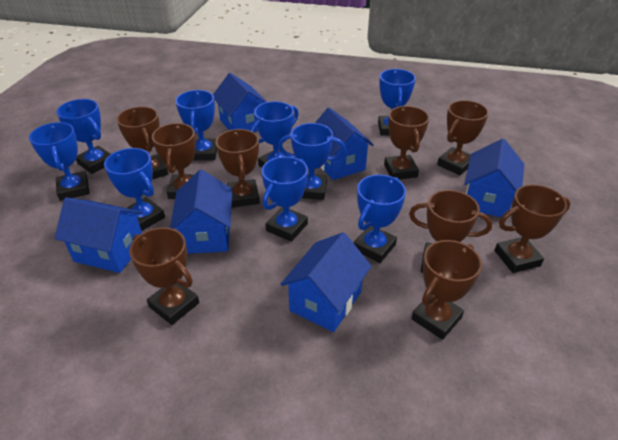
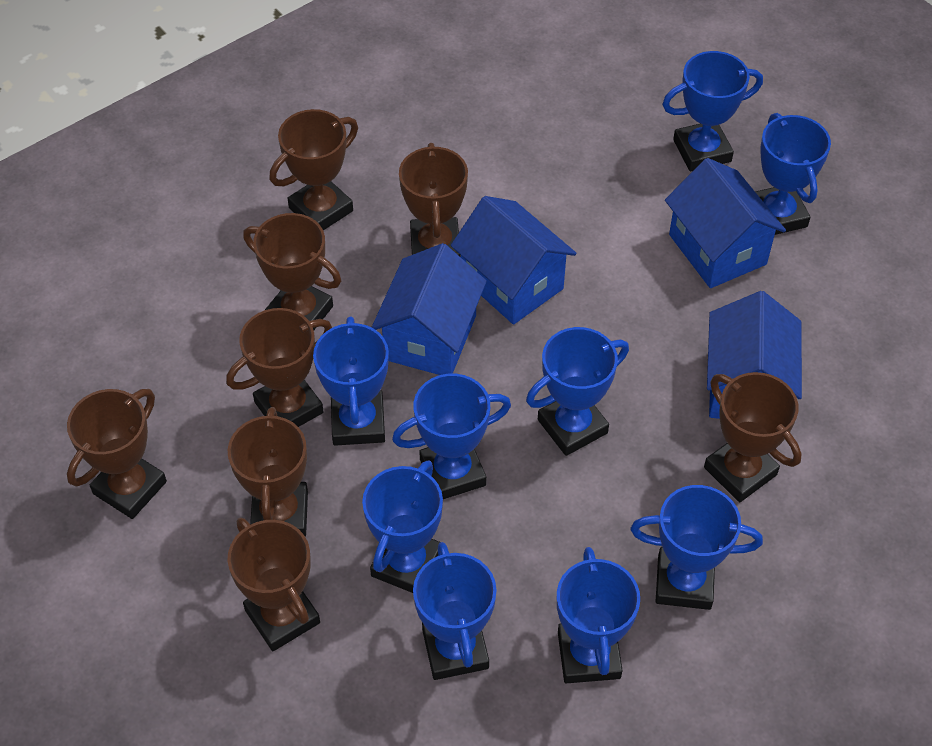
blue house: [54,197,143,273] [170,170,232,254] [213,73,267,132] [281,232,372,332] [315,107,374,180] [464,139,524,217] = 6 -> [371,243,487,375] [451,196,576,325] [665,158,786,288] [707,291,802,419] = 4
brown trophy: [116,106,168,180] [129,227,199,325] [152,123,196,199] [216,129,260,208] [384,106,429,179] [409,190,492,273] [411,240,482,340] [437,100,489,175] [495,185,570,273] = 9 -> [67,389,167,519] [226,308,332,427] [228,407,308,537] [228,518,320,651] [243,213,341,330] [269,109,358,230] [399,143,468,257] [704,372,802,502] = 8

